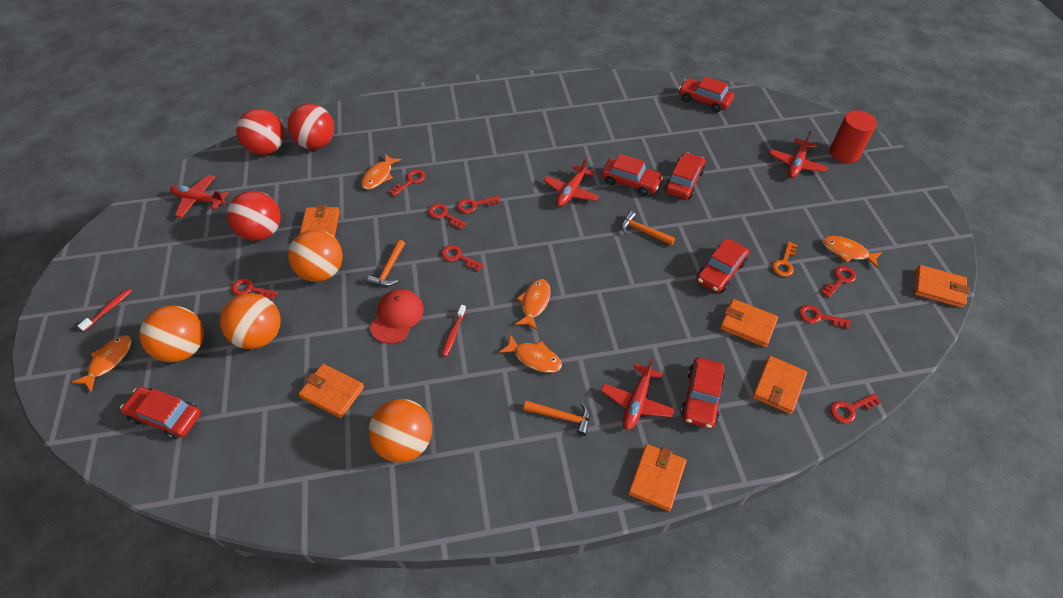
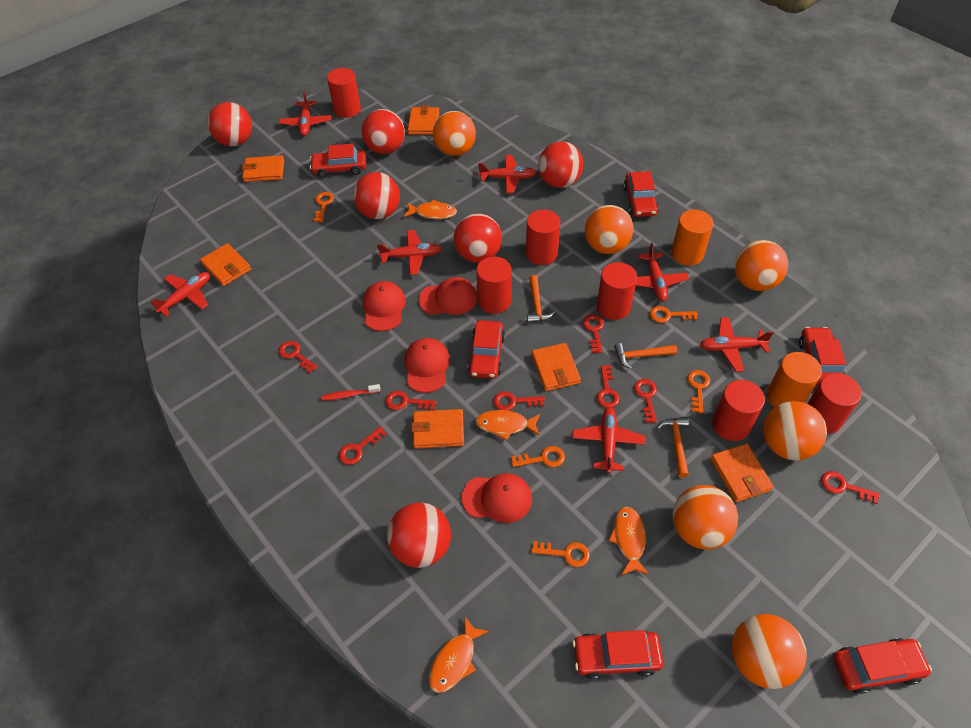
orange ball: [139,306,204,362] [220,293,281,349] [288,230,343,282] [369,399,432,463] = 4 -> [433,111,476,156] [585,205,634,254] [673,485,738,550] [732,614,807,689] [735,240,788,291] [763,401,827,460] = 6
orange cylinder: none = 0 -> [671,210,714,266] [767,352,822,407] = 2
orange fish: [72,335,132,392] [361,154,402,189] [499,334,562,373] [515,279,550,330] [822,236,882,268] = 5 -> [404,199,457,219] [429,617,489,693] [476,410,540,441] [608,507,649,575] = 4
orange key: [772,242,798,277] = 1 -> [314,192,334,222] [511,446,565,467] [531,541,590,567] [650,306,698,323] [687,370,710,413] = 5
red ball: [227,191,281,241] [236,109,284,155] [288,104,334,149] = 3 -> [208,102,252,146] [353,172,400,219] [361,109,405,154] [387,503,451,568] [454,213,502,263] [538,141,583,188] = 6
red cap: [370,289,424,344] = 1 -> [363,281,406,331] [404,338,450,393] [419,277,477,315] [462,473,532,523] = 4
red cylinder: [829,110,877,163] = 1 -> [327,68,361,118] [476,256,512,314] [526,210,560,265] [597,262,637,320] [712,380,765,441] [807,373,862,434] = 6
red plane: [170,175,228,218] [543,158,599,207] [601,358,675,430] [769,131,828,178] = 4 -> [151,272,210,316] [279,91,331,136] [377,230,442,275] [478,155,537,193] [572,407,646,473] [636,243,689,301] [700,317,774,372] = 7
red toothbrush: [78,289,132,332] [442,305,466,357] = 2 -> [321,384,381,401] = 1

